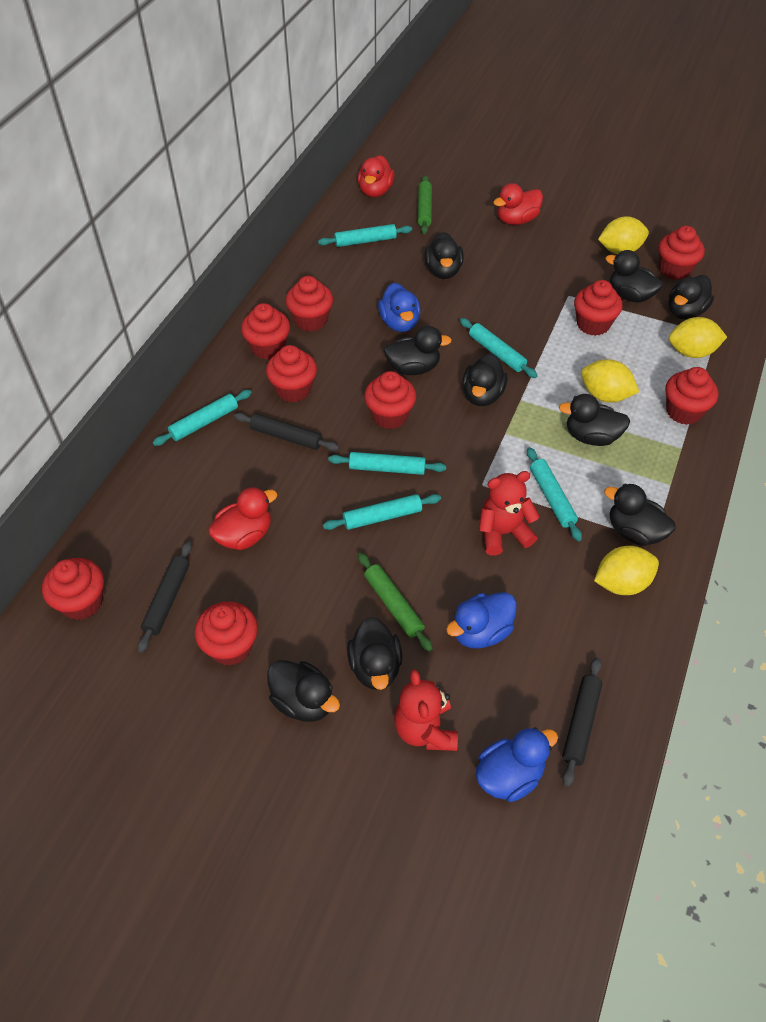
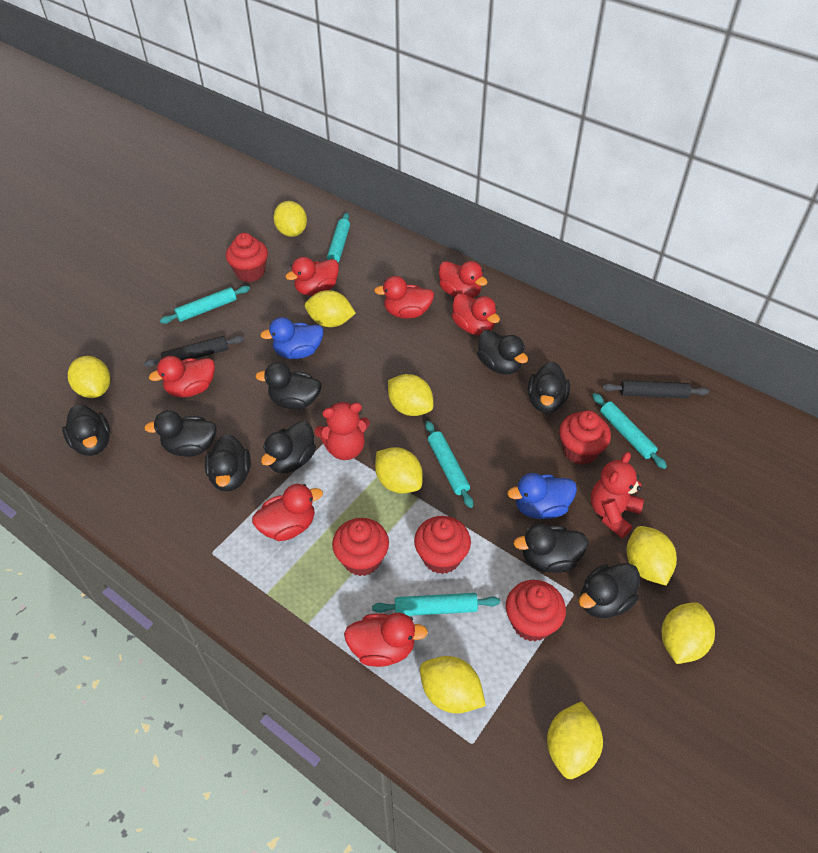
black rolling pin: [137,541,192,653] [234,413,339,451] [562,657,603,787] = 3 -> [144,336,244,367] [602,380,709,398] = 2
blue duck: [378,283,420,332] [446,592,517,648] [476,727,558,802] = 3 -> [260,317,323,359] [508,473,577,519] = 2
green rolling pin: [358,552,433,652] [418,175,432,234] = 2 -> none = 0
red cupcake: [42,558,104,620] [195,601,258,666] [241,303,290,360] [266,345,317,402] [286,276,333,332] [364,371,416,429] [574,280,623,336] [658,226,705,280] [665,367,718,425] = 9 -> [226,233,268,282] [332,518,389,576] [414,516,471,574] [506,580,566,642] [559,410,611,465] = 5
red duck: [208,487,277,550] [358,155,395,197] [493,183,543,225] = 3 -> [149,356,215,397] [252,484,323,541] [285,257,339,296] [344,613,428,667] [374,276,434,319] [439,261,488,298] [452,293,500,335] = 7
turquoise rolling pin: [153,390,252,446] [318,224,412,247] [323,494,441,530] [328,452,446,475] [460,318,538,378] [527,447,582,541] = 6 -> [160,286,250,324] [327,213,350,262] [372,593,500,616] [425,421,473,508] [592,393,667,469] = 5
yellow lemon: [581,359,639,402] [594,546,659,595] [598,216,649,254] [669,317,727,358] = 4 -> [68,356,110,398] [273,201,307,237] [305,290,356,327] [375,447,423,493] [388,374,433,416] [420,656,486,714] [547,701,603,779] [627,526,677,585] [662,602,715,664] = 9

